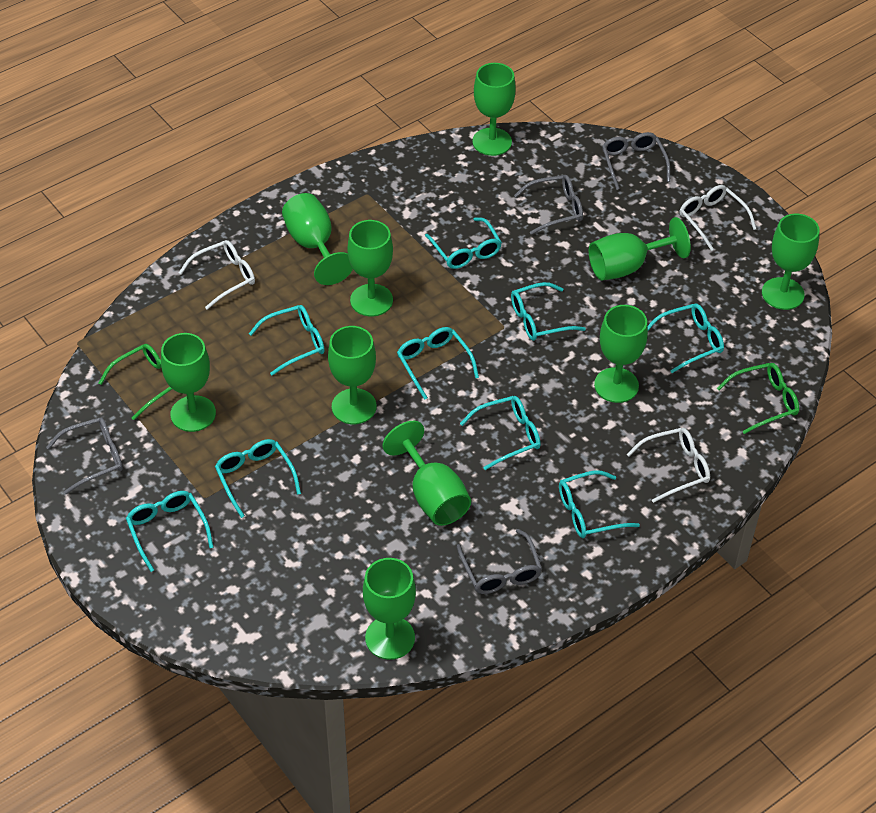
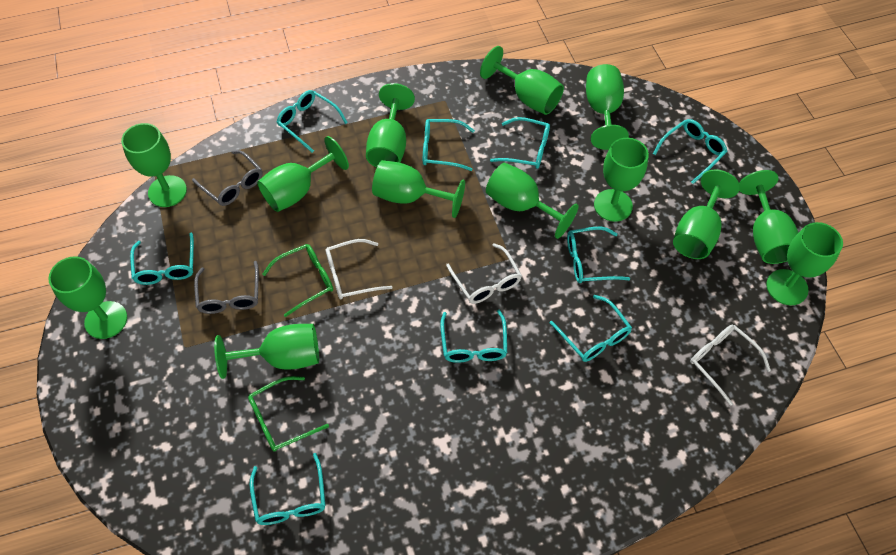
green goblet: [161,333,216,432] [282,193,353,285] [328,326,377,424] [347,220,393,317] [363,558,416,660] [383,421,471,526] [473,63,516,156] [589,217,691,281] [594,305,648,403] [762,213,820,310] = 10 -> [48,256,127,339] [121,123,187,207] [214,324,319,379] [257,136,349,212] [366,83,415,168] [372,160,465,218] [480,46,564,115] [486,163,579,239] [586,64,629,150] [594,138,649,222] [673,169,740,259] [739,170,798,264] [766,222,843,305] = 13
grey glasses: [46,417,123,494] [457,529,542,594] [514,175,583,235] [602,132,670,190] = 4 -> [192,150,263,206] [194,261,259,314] = 2

